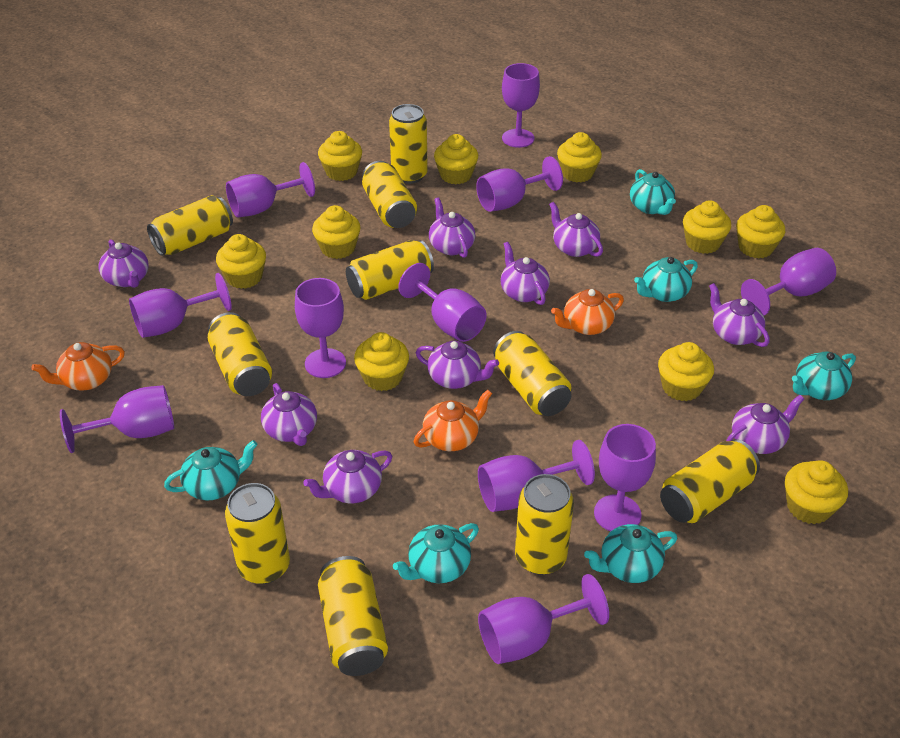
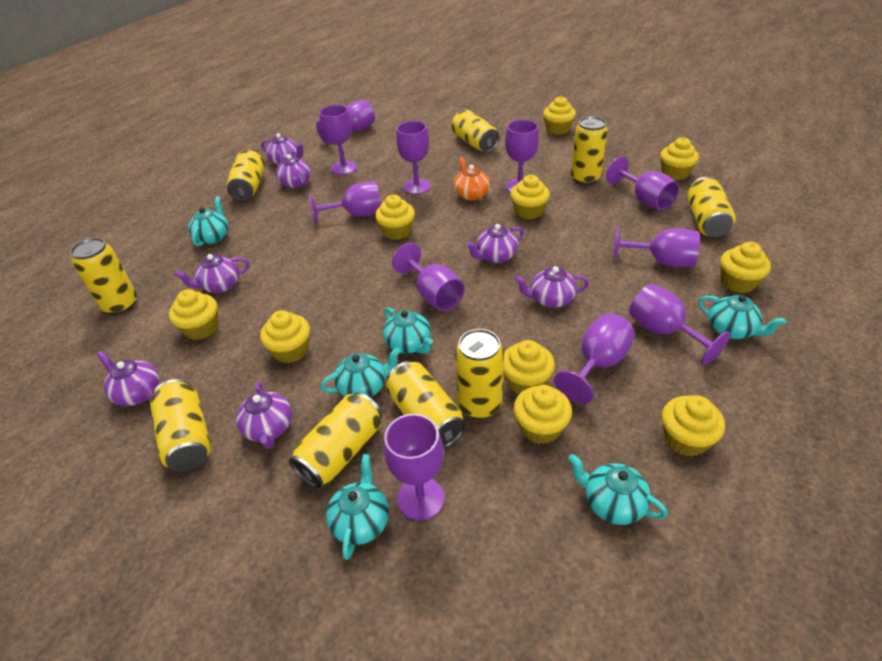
orange teapot: [31,342,125,391] [414,390,492,451] [551,289,624,335] = 3 -> [454,157,490,201] = 1
purple teapot: [99,240,149,288] [261,383,317,446] [303,450,392,503] [416,341,499,389] [429,198,475,258] [501,242,550,305] [549,202,603,257] [709,283,770,347] [726,395,804,454] = 9 -> [96,351,159,406] [174,254,249,293] [236,382,292,449] [261,133,304,165] [275,150,311,188] [466,224,524,263] [514,266,589,308] = 7
yellow can: [147,195,233,256] [208,312,272,396] [225,483,290,584] [318,556,388,676] [346,240,434,300] [362,161,417,228] [389,104,428,184] [493,331,572,416] [515,474,574,575] [660,439,760,523] = 10 -> [70,238,137,315] [150,379,211,472] [226,150,265,201] [289,392,382,488] [386,361,466,449] [452,109,499,152] [455,329,504,419] [571,116,608,185] [687,177,736,237] = 9

